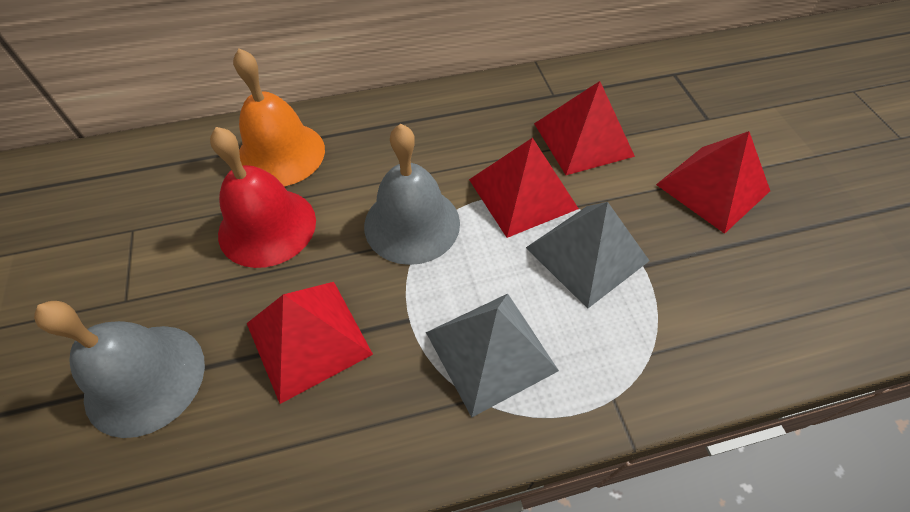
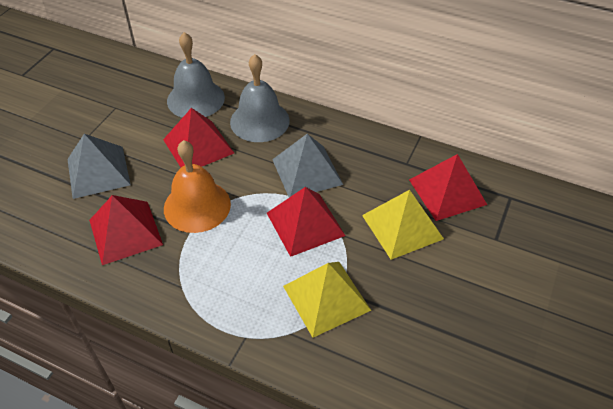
red bell: [210,127,316,268] = 1 -> none = 0
yellow pyramid: none = 0 -> [283,262,371,338] [362,190,444,260] = 2

